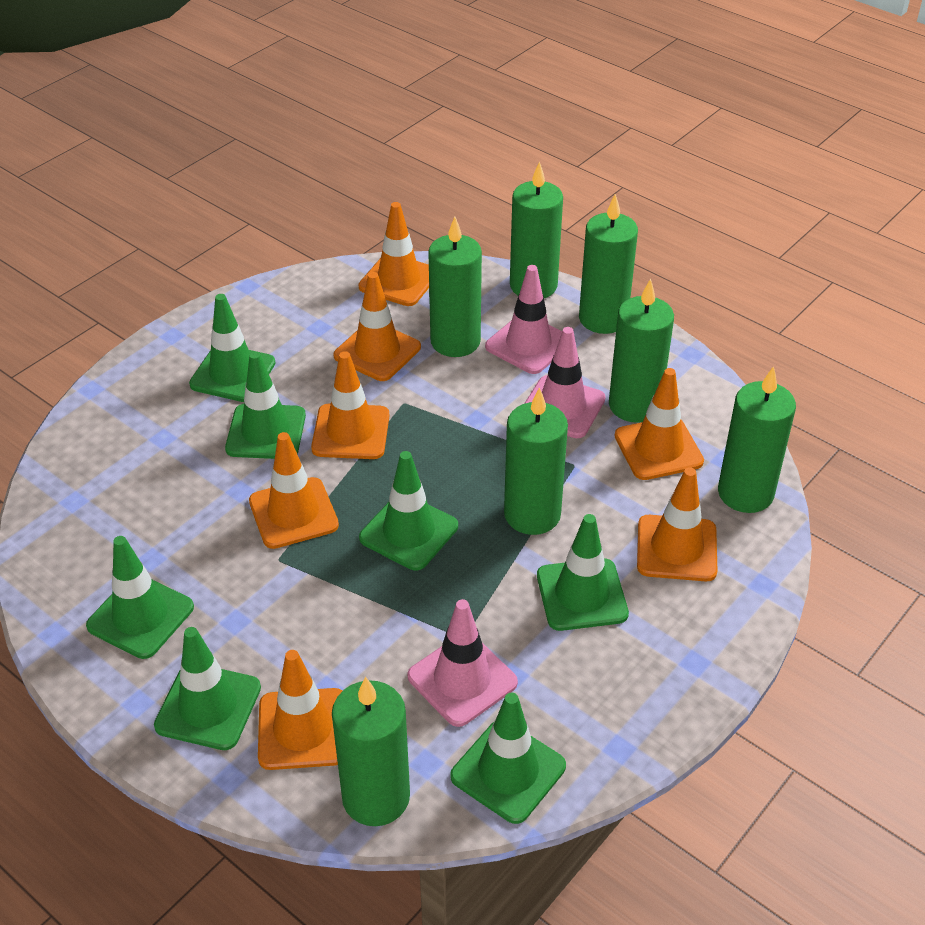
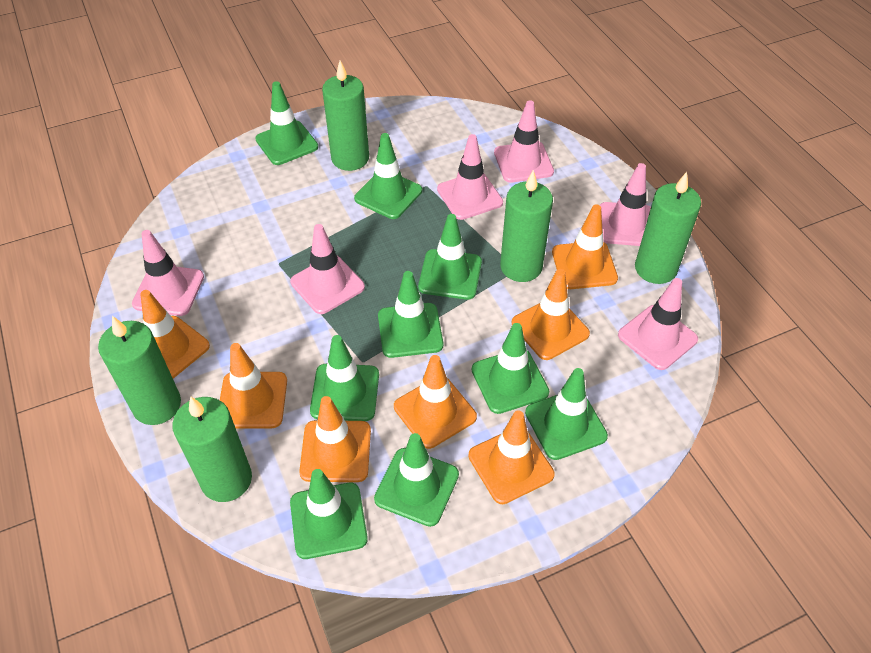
green candle: [332,677,410,826] [428,217,482,357] [504,387,568,535] [510,161,563,298] [579,194,638,334] [609,279,674,423] [718,366,796,513] = 7 -> [98,316,181,425] [172,396,252,502] [322,60,369,171] [500,170,553,282] [635,172,701,284] = 5
green traffic cone: [86,536,194,659] [154,627,261,750] [189,294,275,402] [225,351,306,459] [359,451,458,571] [450,693,566,824] [537,514,629,631] = 7 -> [255,81,318,165] [290,469,368,559] [310,335,379,421] [354,133,422,219] [374,433,459,527] [378,271,443,358] [418,214,482,300] [472,323,549,414] [525,368,608,460] = 9
pink traffic cone: [407,599,518,727] [485,265,562,374] [524,327,606,438] = 3 -> [132,230,204,316] [290,224,365,314] [437,134,503,220] [494,100,554,183] [600,163,651,246] [618,278,698,370] = 6

